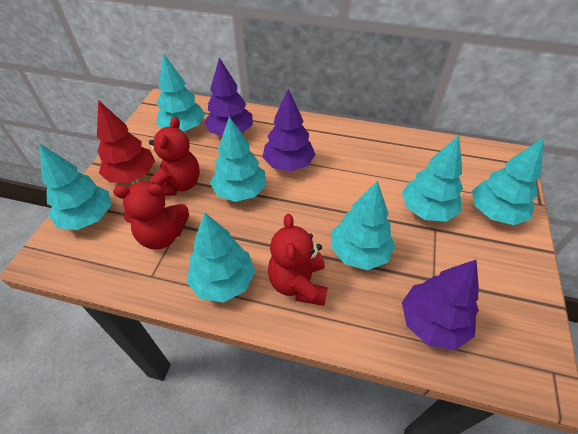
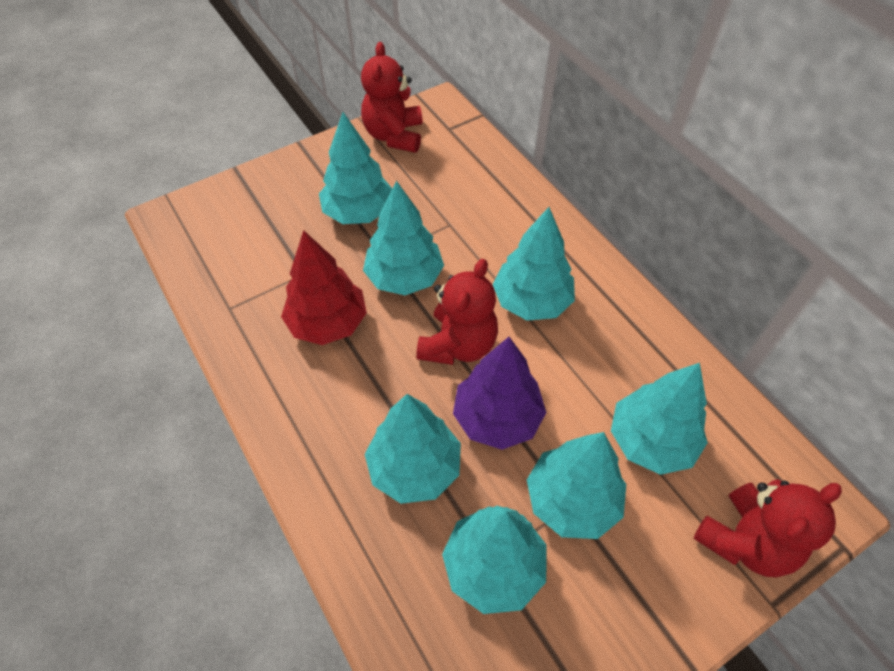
purple tree: [204,57,253,136] [262,89,316,172] [402,260,479,350] = 3 -> [453,337,546,450] = 1

